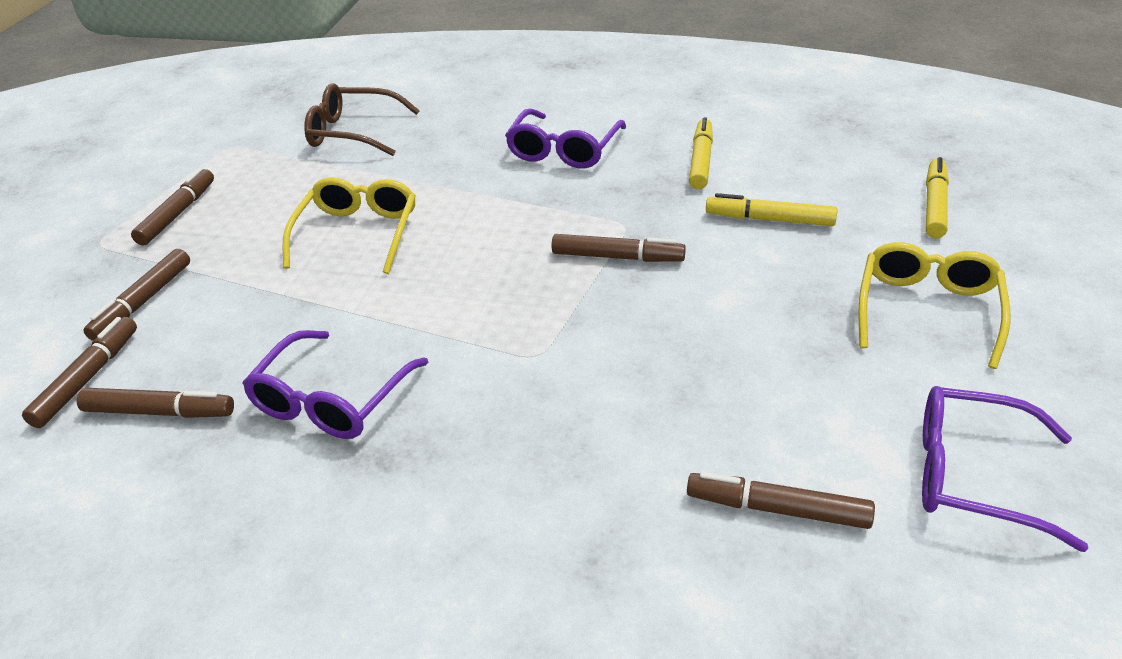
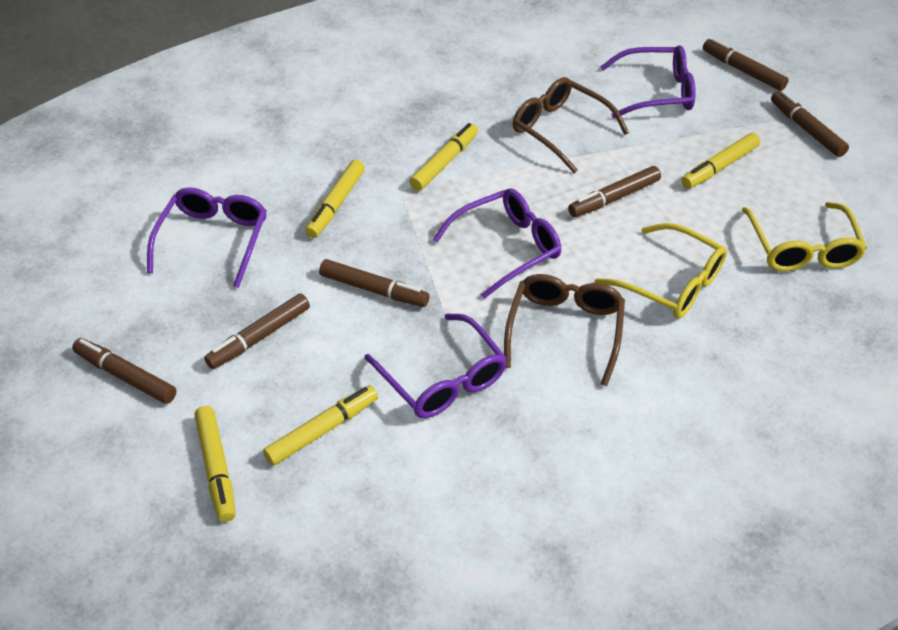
brown glasses: [304,83,420,156] = 1 -> [504,274,625,386] [513,77,629,174] = 2
purple glasses: [242,330,428,439] [505,109,626,168] [922,386,1088,552] = 3 -> [147,187,267,288] [364,313,507,418] [433,188,561,299] [600,45,696,118] = 4
yellow marker: [689,117,713,189] [706,193,837,226] [926,157,949,238] = 3 -> [194,406,236,522] [263,385,378,466] [305,160,365,238] [409,123,478,191] [681,133,760,189] = 5

